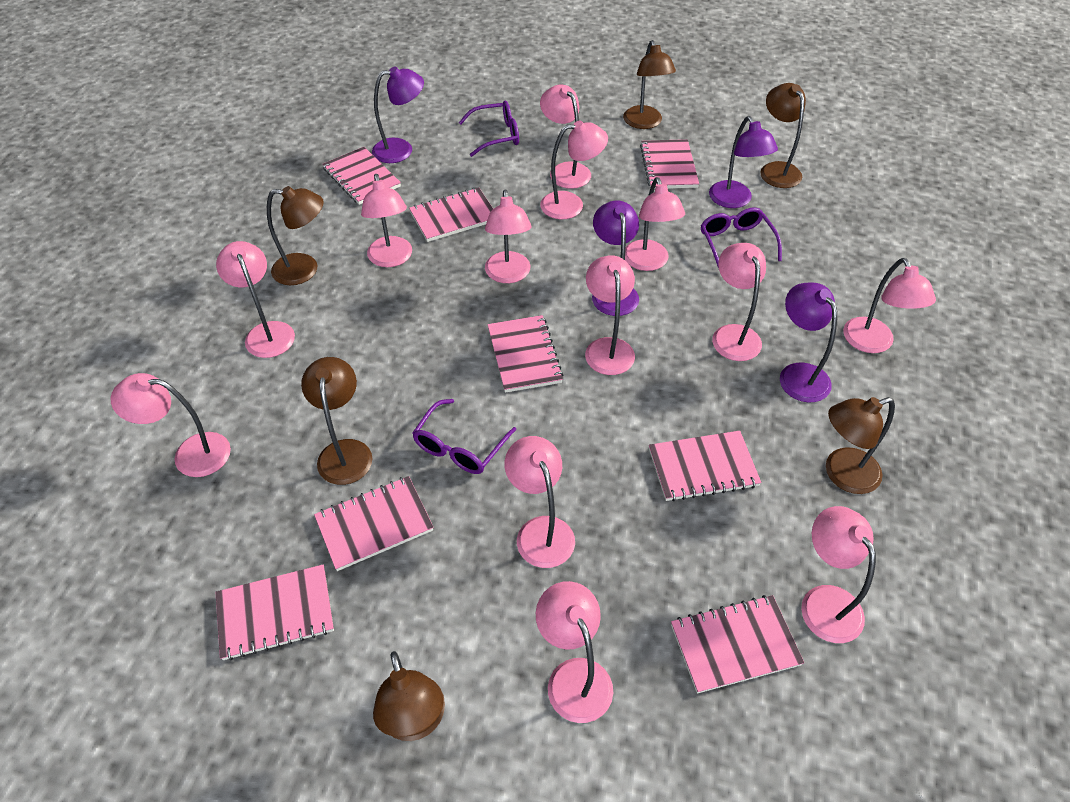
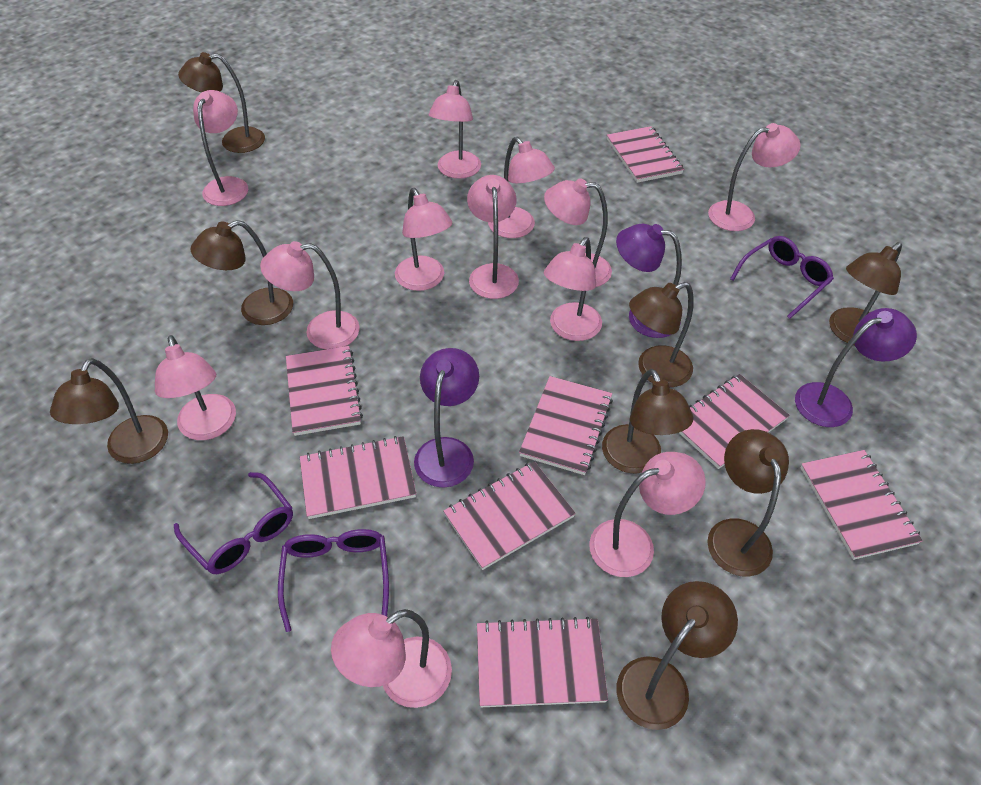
brown lamp: [267,186,324,285] [301,357,372,485] [373,651,445,741] [623,40,676,129] [760,83,806,188] [826,397,895,494] = 6 -> [50,358,168,464] [178,52,265,153] [191,220,293,325] [602,369,694,474] [617,581,738,730] [629,282,694,387] [708,429,789,577] [829,242,902,345] = 8
pink lamp: [111,373,231,477] [216,241,295,358] [361,174,412,267] [485,190,531,283] [504,436,575,568] [536,581,613,723] [540,84,591,189] [540,121,608,219] [585,255,635,375] [625,177,685,271] [712,243,766,361] [801,506,876,643] [843,258,936,353] = 13 -> [155,335,236,440] [193,90,248,206] [260,241,360,349] [331,609,452,708] [395,188,452,291] [429,80,481,179] [467,175,519,299] [488,137,555,238] [544,178,612,287] [544,237,602,341] [589,452,706,577] [708,123,801,231] = 12
purple lamp: [372,66,424,163] [592,200,639,316] [709,116,778,208] [780,283,837,402] = 4 -> [414,348,479,488] [616,224,682,338] [795,308,917,427] = 3

